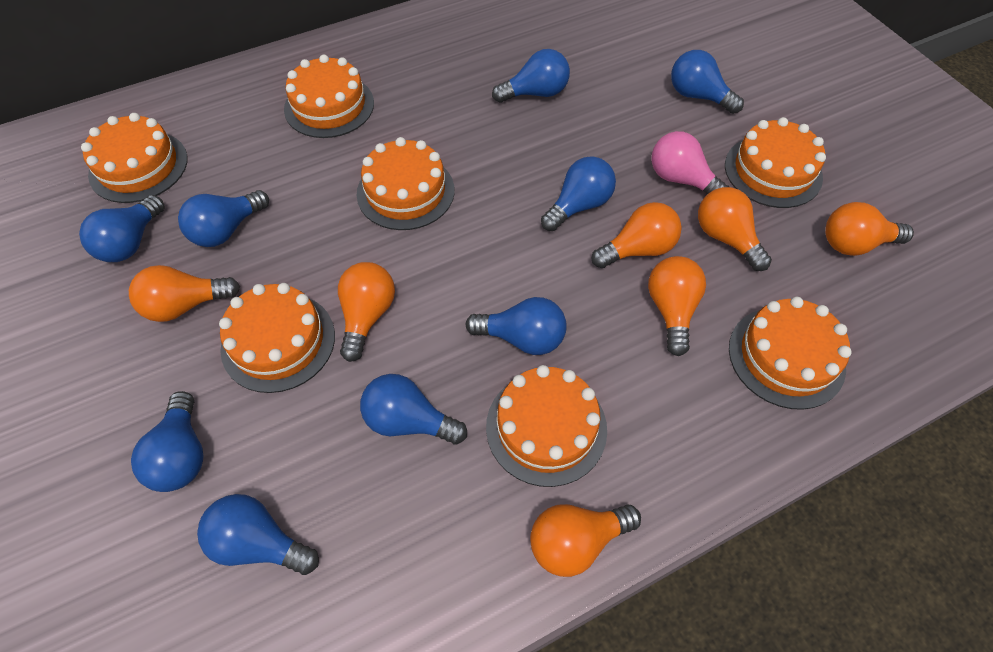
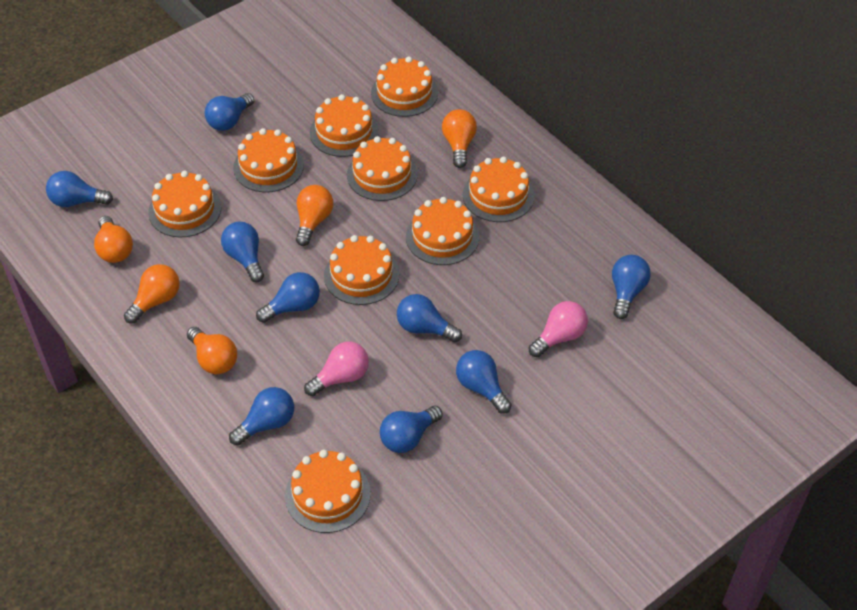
orange cake: [81,113,188,203] [219,283,335,393] [284,54,374,138] [357,137,454,230] [486,365,607,487] [725,117,826,208] [729,297,852,410] = 7 -> [148,171,221,237] [233,128,304,192] [285,450,371,533] [310,94,379,157] [324,235,399,305] [347,136,418,201] [371,57,438,117] [406,197,479,265] [463,157,535,222] = 9
orange light bulb: [129,265,240,322] [338,262,395,362] [530,504,641,577] [592,202,682,268] [648,256,706,356] [698,187,772,271] [825,202,914,256] = 7 -> [94,216,133,263] [124,264,180,324] [187,327,237,374] [296,185,333,246] [442,109,477,168] = 5
pink light bulb: [652,131,729,194] = 1 -> [304,342,369,396] [529,301,588,357] = 2

